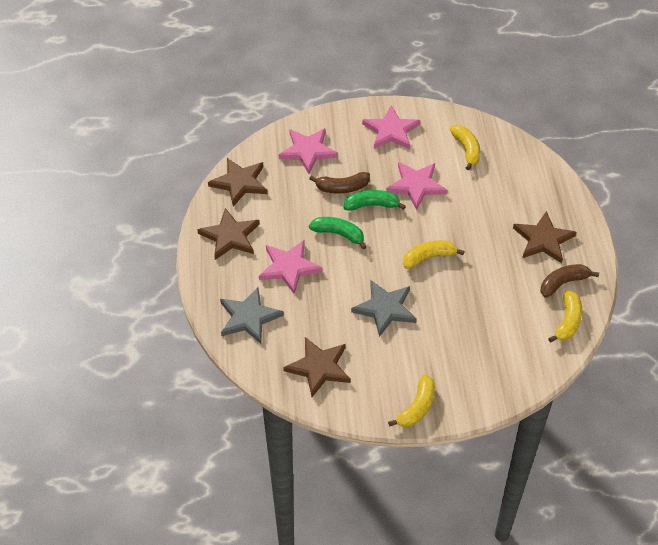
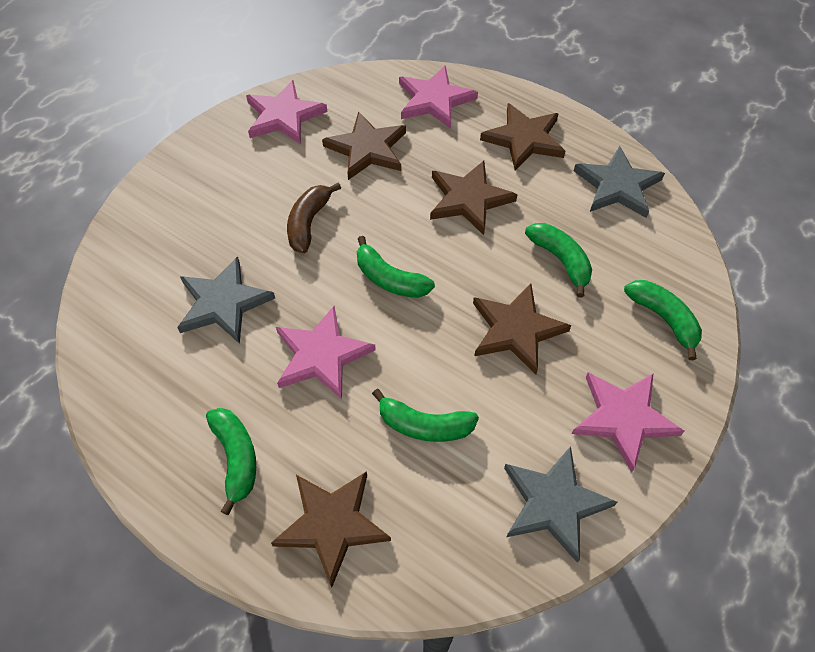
brown banana: [309,172,370,194] [541,264,599,298] = 2 -> [287,182,341,253] = 1
brown star: [197,208,260,260] [208,158,268,207] [283,337,351,397] [513,211,577,263] = 4 -> [271,471,391,587] [322,111,406,180] [430,161,517,235] [473,284,571,375] [480,103,565,171] = 5
green banana: [309,217,366,249] [344,190,406,211] = 2 -> [206,408,256,515] [357,236,435,298] [372,389,479,442] [525,223,592,297] [624,280,702,360] = 5
grey star: [220,287,284,344] [351,280,417,337] = 2 -> [177,256,275,344] [504,446,617,563] [574,146,665,218] = 3
yellow banana: [388,374,435,427] [403,240,465,269] [450,125,480,170] [548,290,582,343] = 4 -> none = 0

